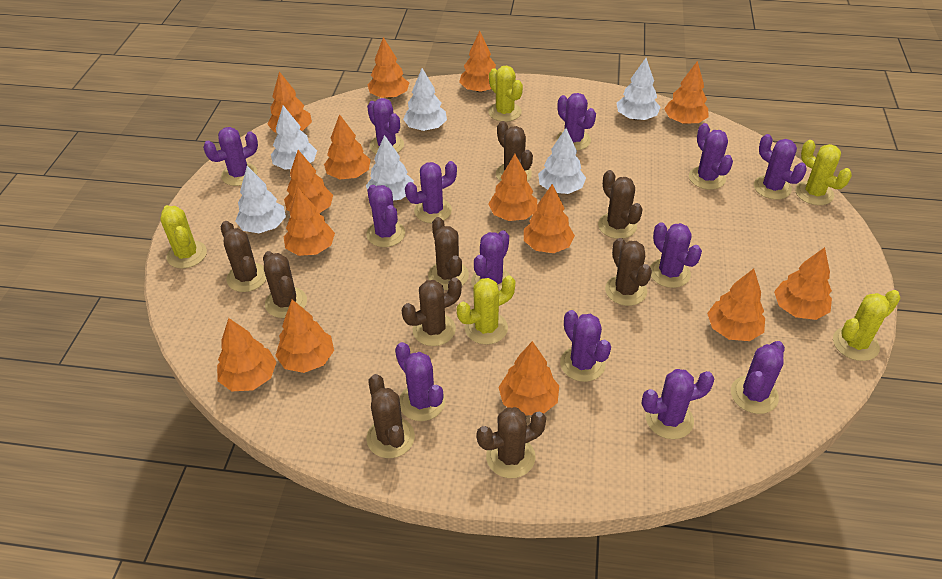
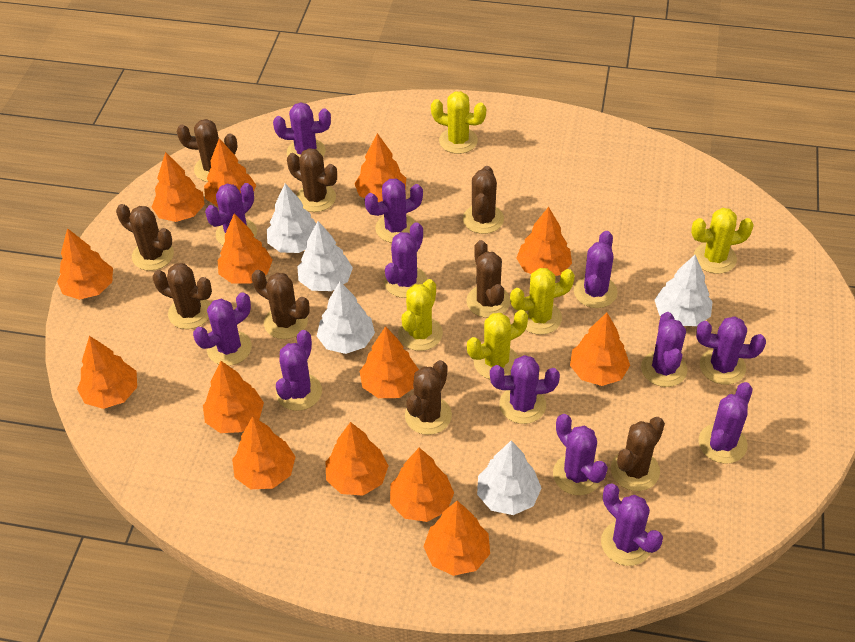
white tree: [235,166,286,233] [271,105,317,169] [366,135,414,201] [403,68,447,131] [538,128,586,194] [617,58,660,120] = 6 -> [267,184,316,253] [297,221,353,291] [317,282,375,354] [477,440,542,515] [655,255,713,326] = 5

